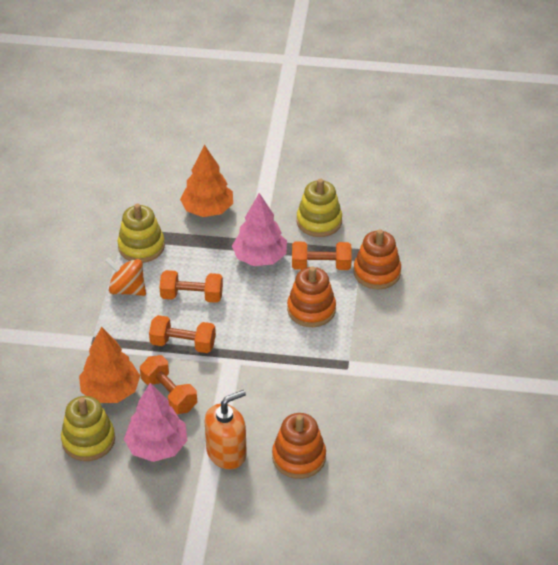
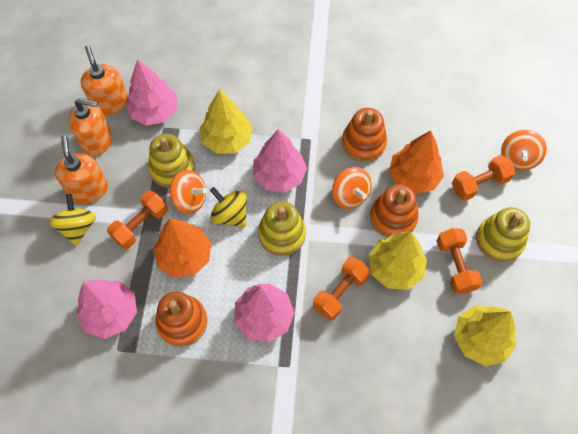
orange soap dispenser: [205,390,247,469] = 1 -> [55,135,108,204] [69,98,112,156] [81,45,128,115] = 3
orange spinning top: [105,257,146,296] = 1 -> [170,170,207,214] [332,167,372,209] [501,130,547,170] = 3
pink tree: [124,383,188,462] [232,193,287,266] = 2 -> [76,279,137,339] [126,59,177,125] [234,283,295,343] [253,129,307,193] = 4
yellow spinning top: none = 0 -> [49,194,96,246] [210,187,247,227] = 2
yellow tree: none = 0 -> [200,90,253,154] [368,231,427,290] [454,306,517,366] = 3

